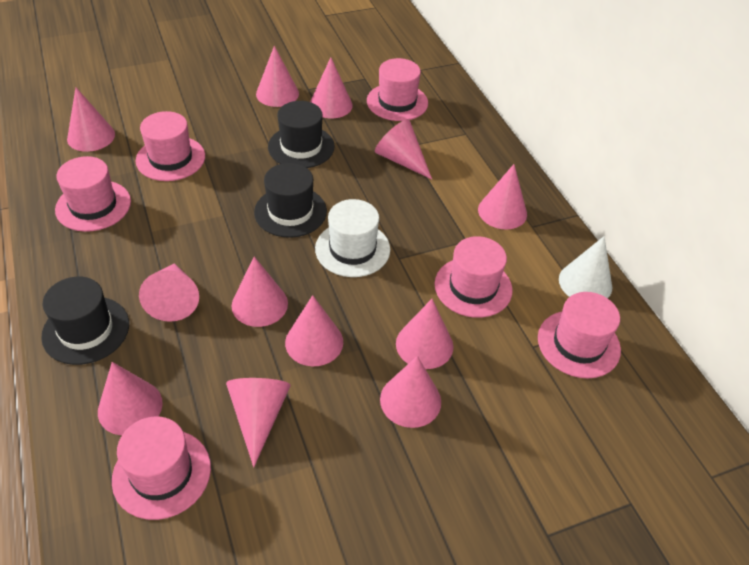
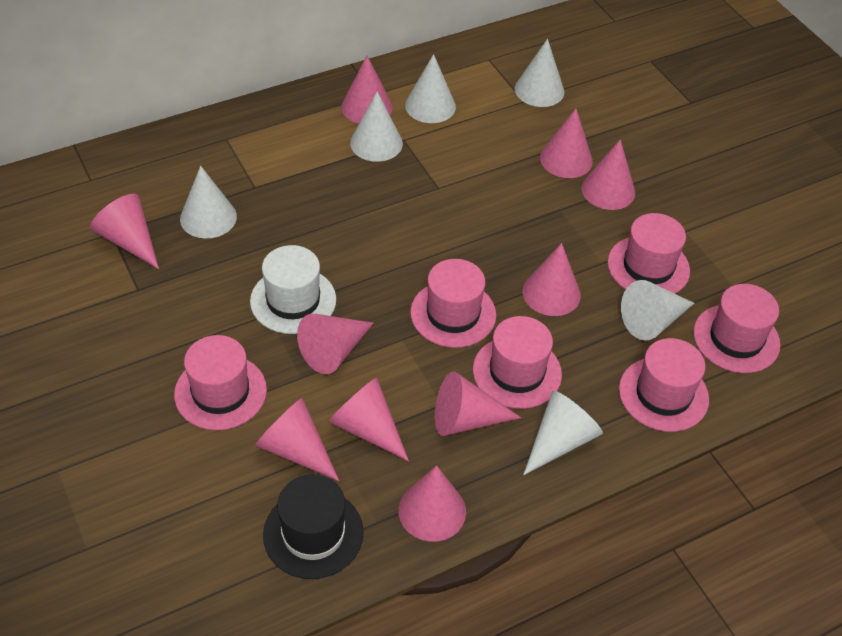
black hat: [41,277,129,365] [254,163,327,238] [268,101,335,168] = 3 -> [263,474,364,579] = 1
pink cone: [67,87,115,152] [98,362,163,435] [139,263,199,322] [226,378,291,467] [232,257,288,327] [256,46,299,107] [285,295,343,366] [310,57,353,118] [375,119,432,179] [380,356,441,428] [396,299,453,369] [478,164,527,230] = 12 -> [90,194,159,269] [255,398,339,481] [297,314,374,374] [328,377,409,462] [341,56,392,124] [398,465,466,542] [435,371,521,436] [522,243,581,316] [540,108,593,178] [581,139,635,210] = 10
white cone: [559,236,612,298] = 1 -> [180,166,237,238] [350,92,403,162] [405,54,456,123] [515,39,564,107] [523,391,603,475] [621,280,694,341] = 6

